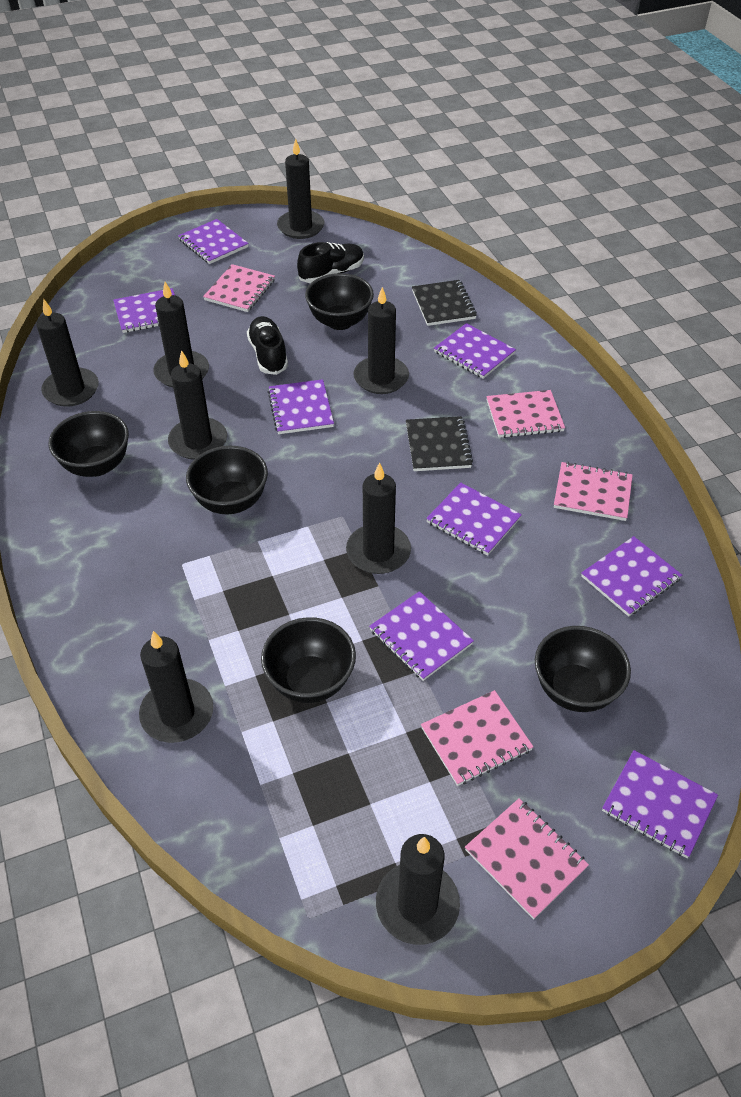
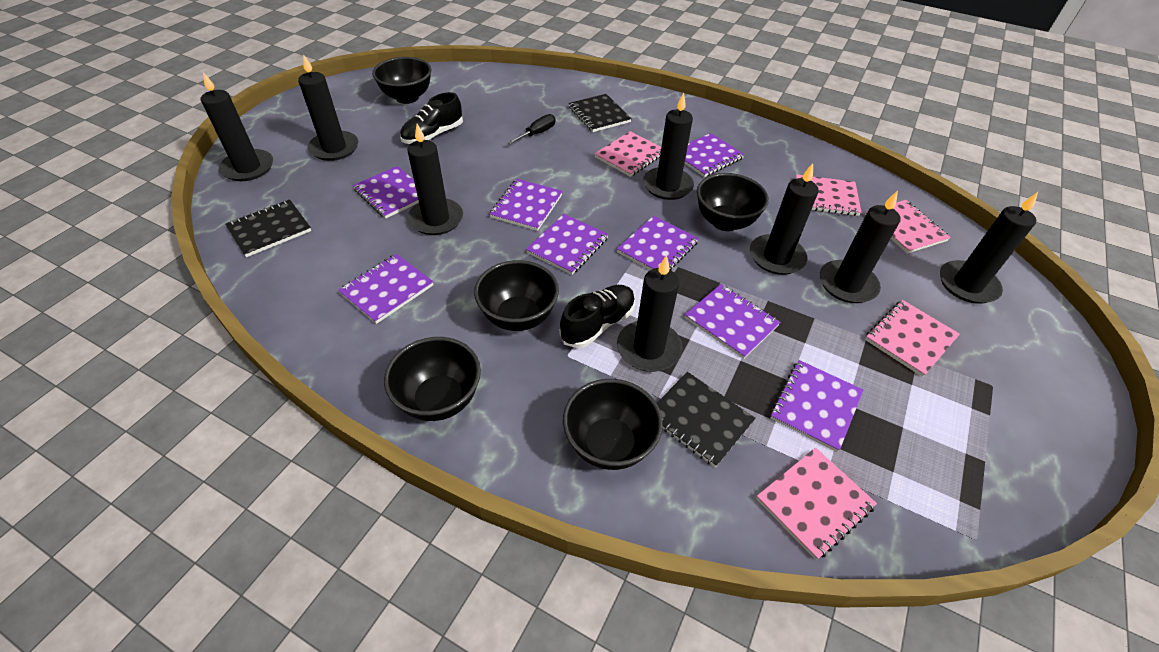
black notebook: [406,416,473,471] [412,280,477,326] = 2 -> [226,199,311,257] [569,94,632,132] [657,372,756,467] = 3
black screwdriver: none = 0 -> [507,114,555,145] = 1

